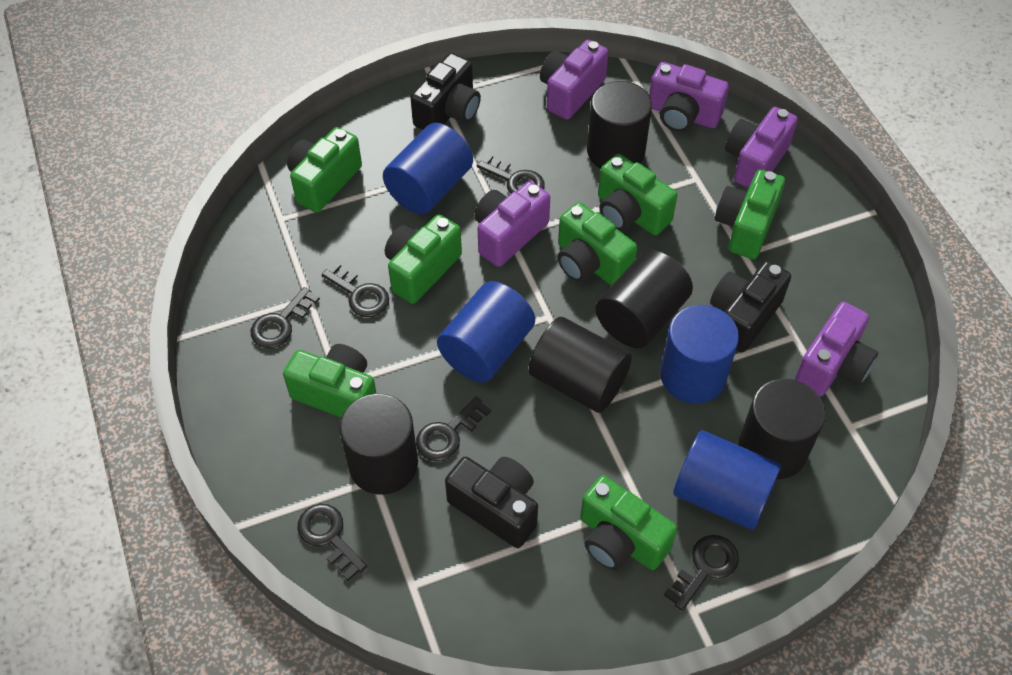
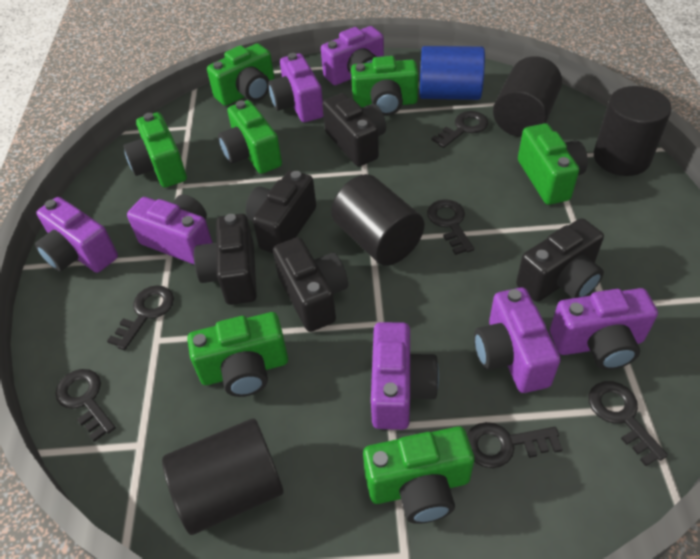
black camera: [410,53,481,130] [445,457,538,548] [710,261,791,353] = 3 -> [194,214,257,305] [246,170,316,253] [273,237,348,332] [322,93,386,167] [516,218,604,302] = 5
black cylinder: [339,394,418,495] [529,317,632,413] [587,81,652,169] [595,250,693,348] [738,379,825,479] = 5 -> [162,418,284,535] [331,174,424,266] [493,56,562,137] [594,86,672,176] = 4
blue cylinder: [383,123,473,214] [437,281,535,382] [660,305,739,404] [673,430,781,530] = 4 -> [420,46,485,100] = 1
purple camera: [474,181,550,267] [540,40,609,120] [649,62,729,132] [725,107,798,188] [795,302,878,397] = 5 -> [35,197,118,273] [127,195,213,265] [268,53,323,122] [321,26,384,85] [371,322,439,430] [474,287,561,393] [550,288,658,370] = 7

